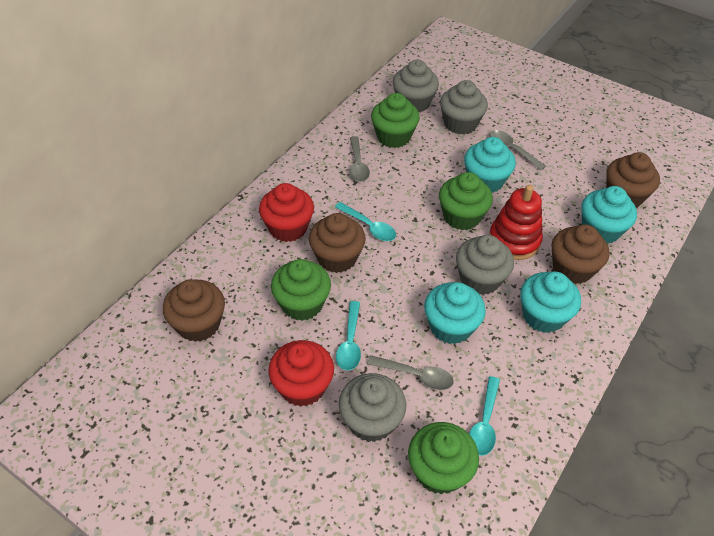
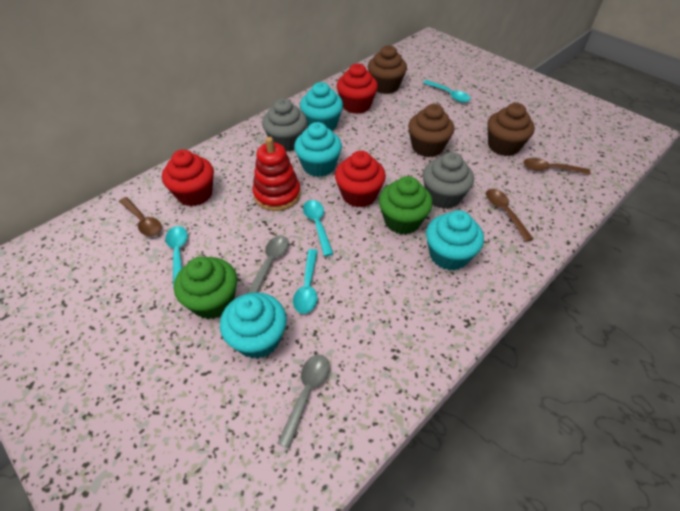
brown cupcake: [163,279,225,342] [309,213,366,273] [551,224,609,284] [606,152,660,207] = 4 -> [368,45,407,94] [408,104,454,157] [487,103,535,156] = 3
brown spoon: none = 0 -> [119,197,162,236] [486,189,533,242] [523,158,591,175] = 3
green cupcake: [271,259,331,321] [371,93,420,148] [408,422,479,495] [439,172,493,230] = 4 -> [174,257,237,319] [379,176,433,234] = 2
grey cupcake: [339,373,406,442] [393,60,439,112] [440,80,488,135] [456,235,514,295] = 4 -> [262,99,307,152] [423,152,474,209] = 2
grey spoon: [349,136,370,182] [367,355,454,390] [489,130,546,170] = 3 -> [247,235,289,293] [277,354,330,448] = 2
red cupcake: [259,183,314,242] [268,340,334,407] = 2 -> [162,150,214,206] [335,151,386,208] [337,63,378,114] = 3
turquoise spoon: [335,202,396,241] [336,301,361,370] [469,376,500,456] = 3 -> [165,226,188,289] [293,249,318,314] [303,200,333,256] [423,80,471,102] = 4

